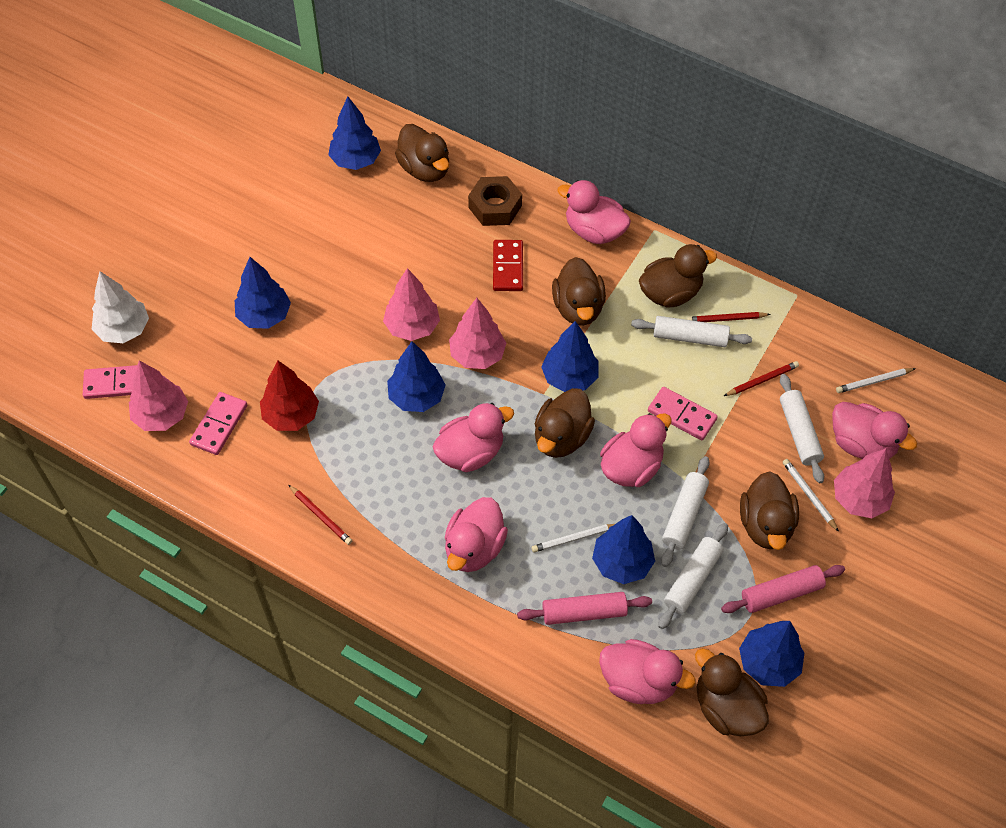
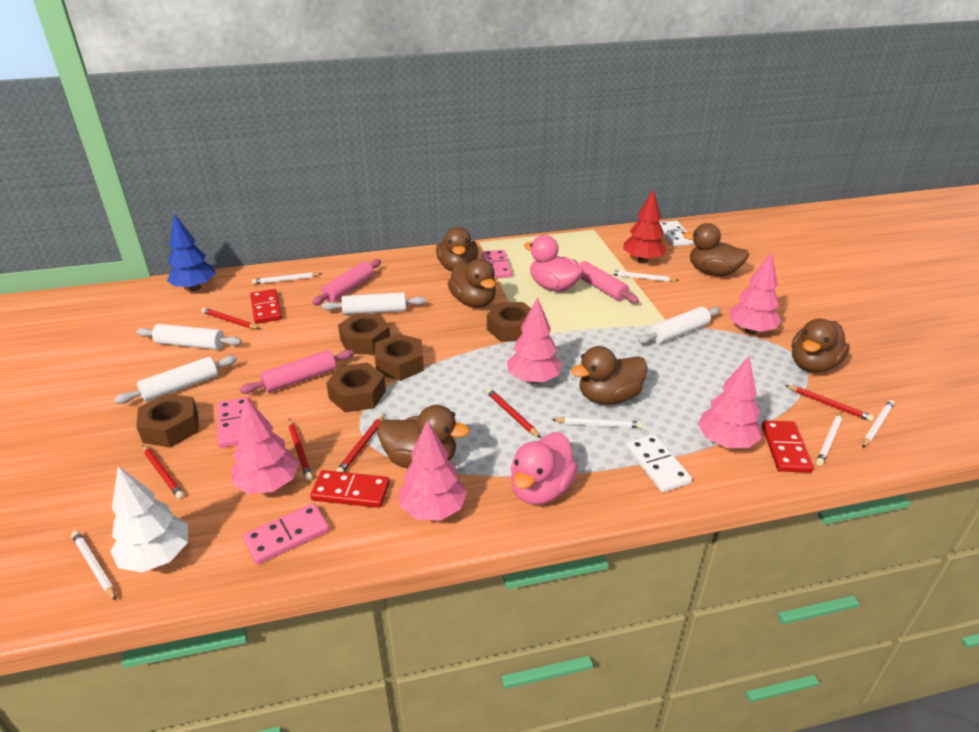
blue tree: [235,257,291,329] [328,96,381,170] [387,341,446,412] [541,321,598,392] [592,515,655,584] [739,621,805,687] = 6 -> [167,214,216,291] = 1
brown nut: [468,176,522,226] = 1 -> [136,393,199,447] [326,363,386,413] [338,313,390,355] [375,334,424,381] [487,302,531,342] = 5
pink duck: [432,403,514,472] [445,497,508,572] [557,180,631,244] [599,639,696,704] [600,413,672,487] [832,402,917,459] = 6 -> [511,432,578,505] [524,235,583,292] = 2
pink rolling pin: [517,592,652,625] [721,565,845,613] = 2 -> [240,350,354,394] [312,259,381,305] [574,260,639,303] = 3
pink tree: [129,360,188,431] [383,268,440,341] [449,298,506,369] [834,448,895,518] = 4 -> [231,396,299,494] [399,420,467,521] [507,297,562,384] [698,356,762,448] [729,252,781,334] = 5
red domino: [493,240,523,291] = 1 -> [250,289,282,324] [310,470,390,508] [762,420,814,473] = 3
red pencil: [289,485,353,545] [687,312,771,322] [724,361,799,396] = 3 -> [142,444,184,499] [202,308,260,329] [289,419,312,480] [336,414,385,472] [486,388,541,438] [785,385,874,422] = 6
white domino: none = 0 -> [626,434,692,492] [659,221,694,246] = 2
white pencil: [532,524,615,553] [783,459,839,532] [836,368,916,393] = 3 -> [71,531,116,600] [252,272,322,284] [552,417,643,428] [610,270,679,282] [816,411,842,466] [863,400,895,448] = 6

